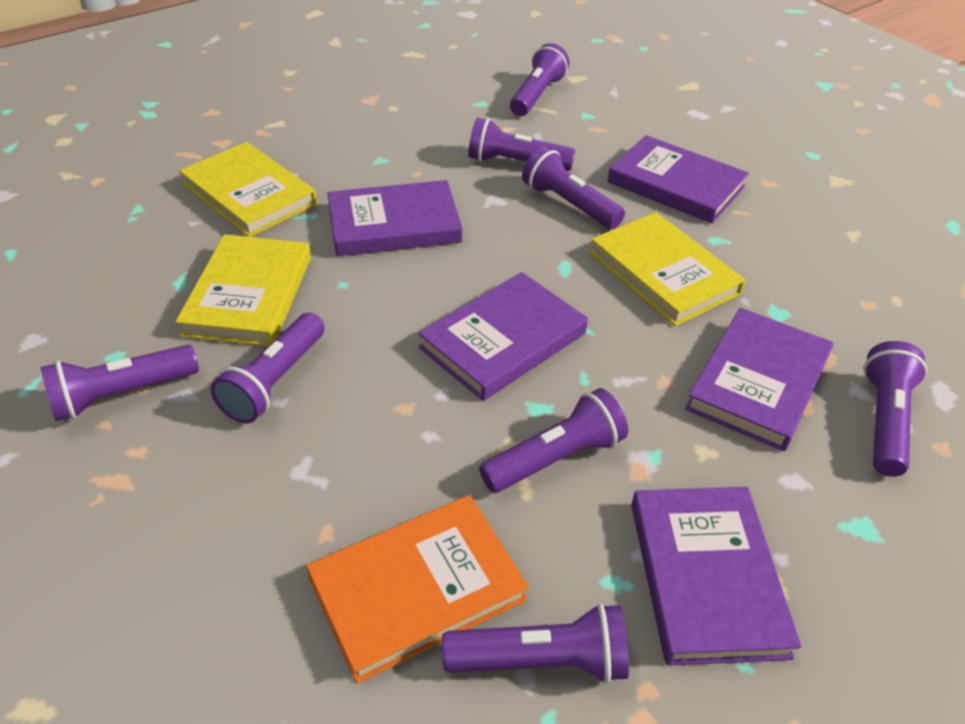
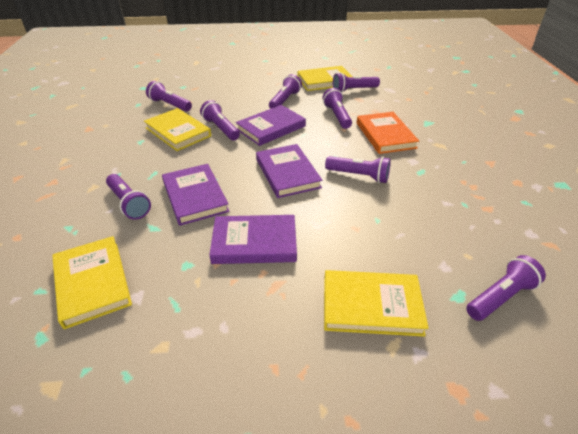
purple book: [327,180,462,256] [418,272,588,401] [607,135,749,223] [631,487,801,666] [685,308,833,451] = 5 -> [162,164,230,226] [209,215,297,264] [236,105,306,146] [256,144,322,198] = 4
yellow book: [175,234,311,346] [179,142,317,237] [590,212,745,326] = 3 -> [52,236,132,329] [144,108,211,151] [297,66,353,91] [324,270,429,337] = 4

